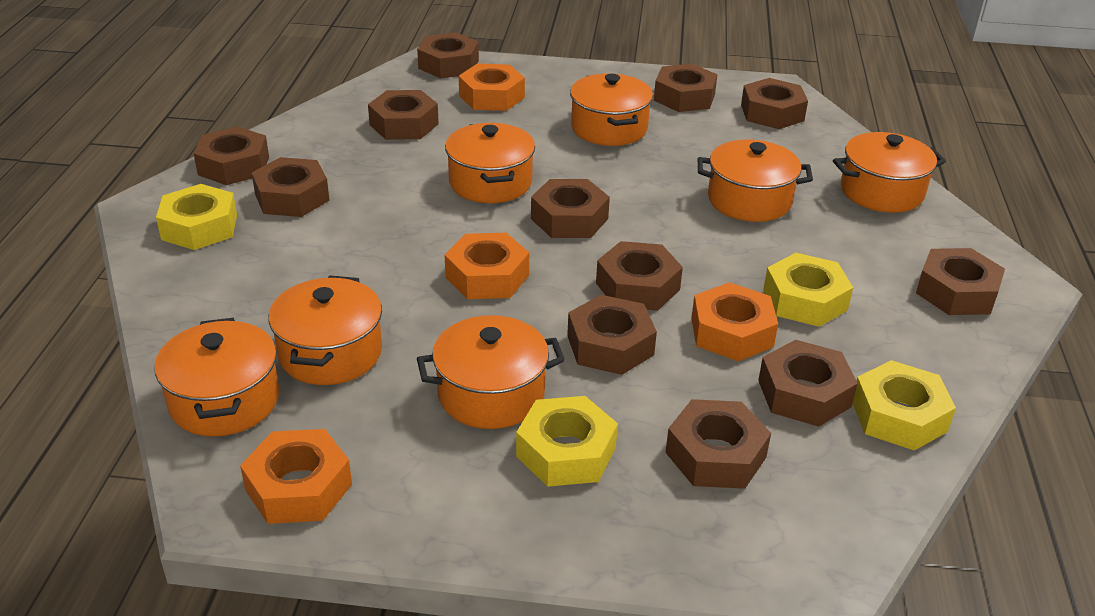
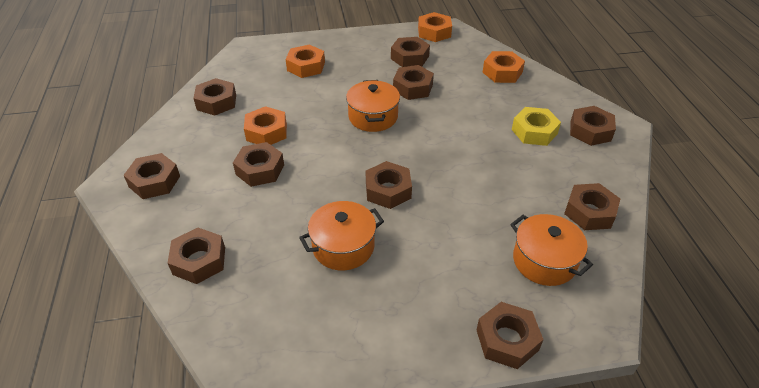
brown nut: [194,126,269,185] [252,157,330,217] [368,90,439,140] [417,32,479,78] [531,179,610,238] [567,295,657,375] [596,241,683,311] [654,64,718,112] [665,399,771,489] [741,78,808,129] [758,340,858,427] [916,248,1005,315] = 12 -> [124,153,180,199] [168,228,225,284] [193,78,236,116] [233,142,284,187] [365,161,412,209] [391,37,430,67] [393,65,434,100] [476,302,544,369] [564,183,620,230] [570,106,616,146] = 10
orange pot: [154,318,279,437] [268,275,382,385] [417,315,565,429] [445,123,535,203] [570,73,653,146] [698,139,813,222] [833,132,946,213] = 7 -> [299,201,384,270] [346,80,400,132] [510,214,593,286] = 3
yellow nut: [156,184,237,250] [516,396,618,487] [763,253,853,327] [853,360,956,450] = 4 -> [512,107,561,146] = 1

